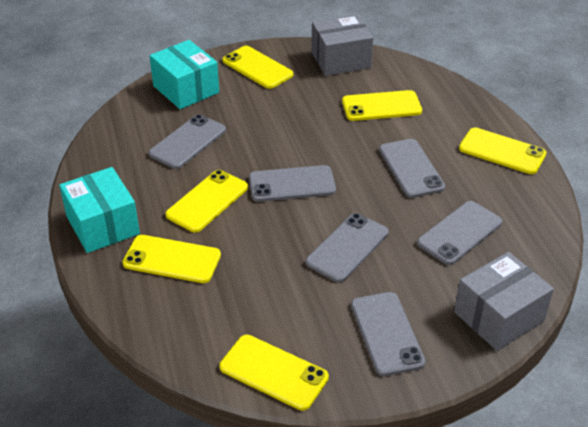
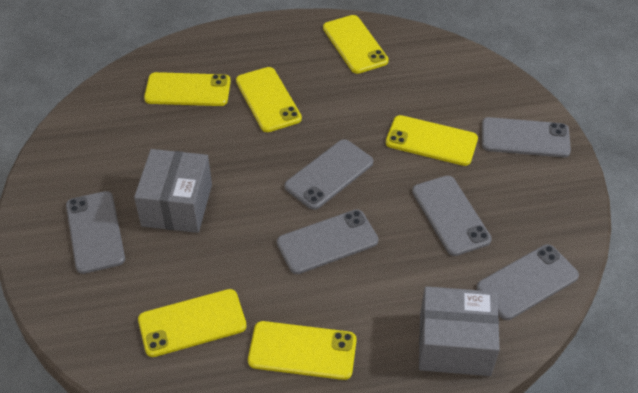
turquoise box: [59,167,140,253] [150,40,219,109] = 2 -> none = 0

